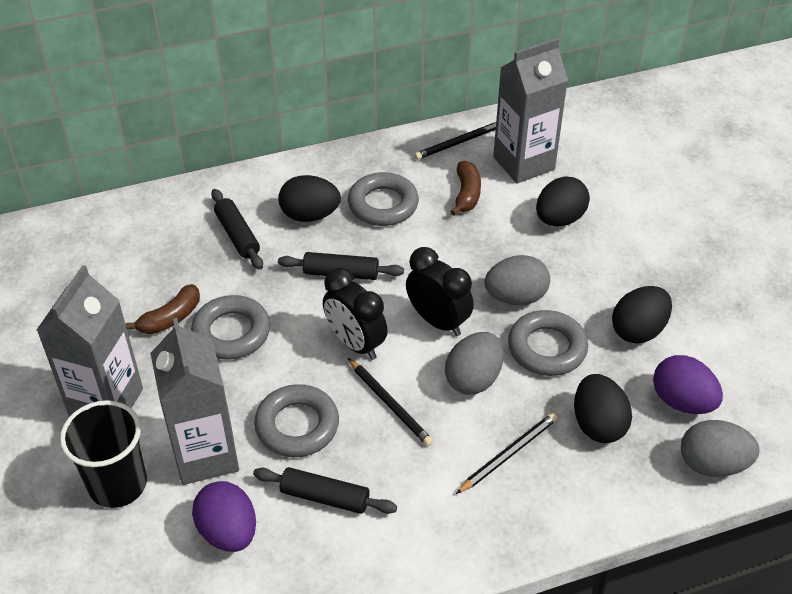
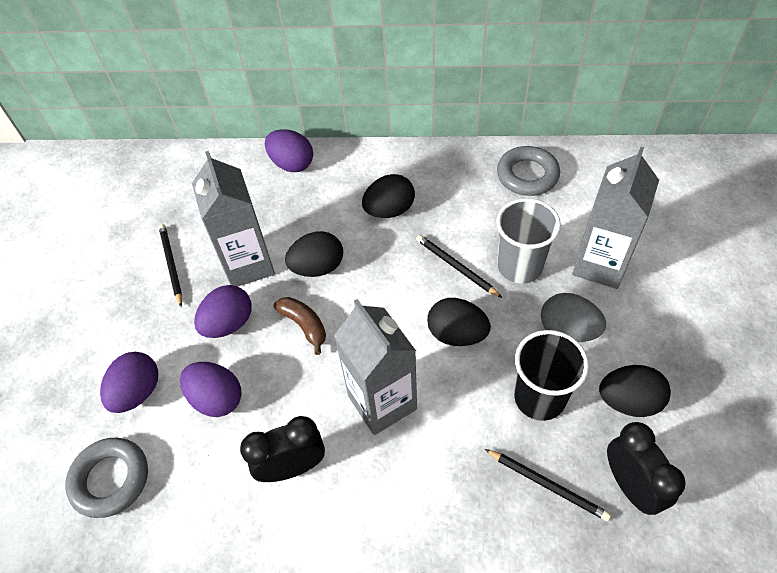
black rolling pin: [211,189,263,270] [253,467,397,514] [278,252,404,280] = 3 -> none = 0
brown banana: [125,284,200,334] [450,161,481,215] = 2 -> [274,297,326,355] = 1
grey cup: none = 0 -> [496,198,561,284] = 1
grey egg: [445,332,503,395] [484,255,550,305] [681,420,760,477] = 3 -> [541,293,606,342] = 1
grey ring: [191,295,270,360] [254,384,339,457] [348,172,419,226] [508,310,588,376] = 4 -> [65,438,148,518] [497,146,560,196] = 2
purple egg: [192,481,256,552] [653,355,723,414] = 2 -> [100,352,158,413] [180,362,242,417] [194,285,252,338] [265,129,313,172] = 4

